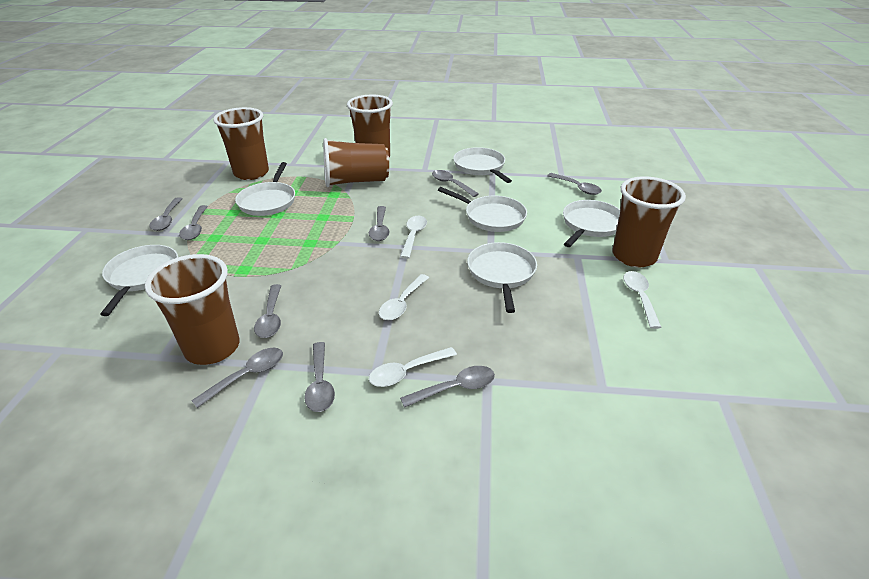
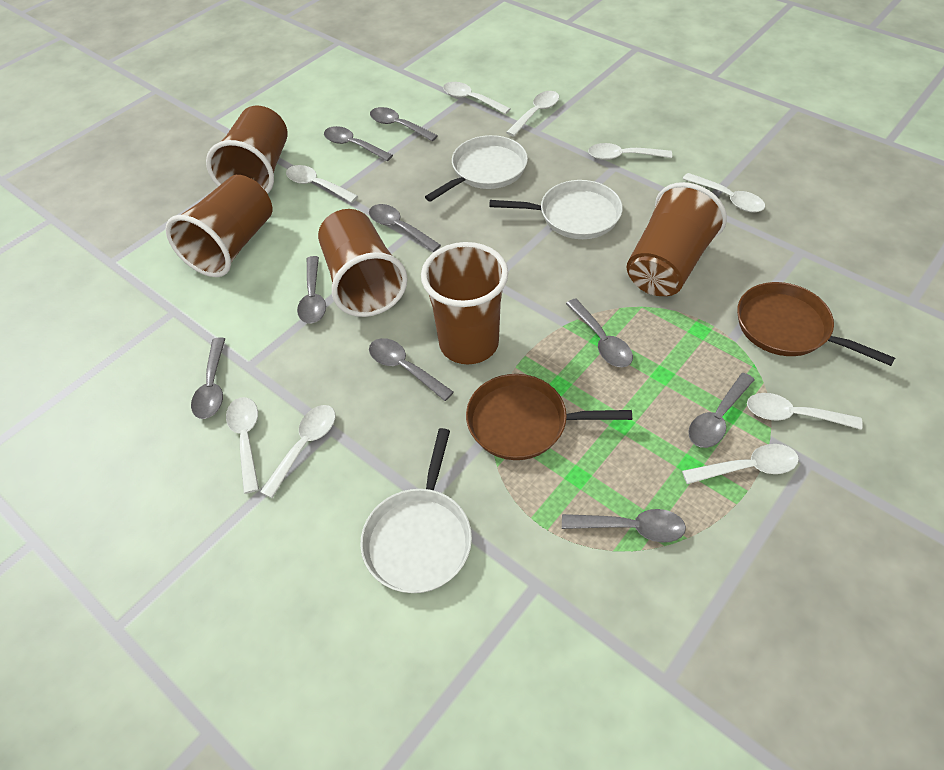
brown pan: none = 0 -> [466,374,632,460] [737,282,895,366] = 2
white pan: [100,245,178,316] [235,162,295,216] [438,187,527,232] [453,147,512,183] [467,242,537,313] [563,200,620,247] = 6 -> [360,428,472,593] [425,135,528,202] [489,180,623,239] = 3
white spoon: [369,347,457,387] [379,274,429,320] [400,216,427,259] [623,271,661,329] = 4 -> [226,397,259,494] [260,405,336,498] [286,165,358,203] [443,82,510,114] [506,91,559,137] [588,143,672,160] [682,444,799,484] [683,173,765,212] [747,393,863,430] = 9

